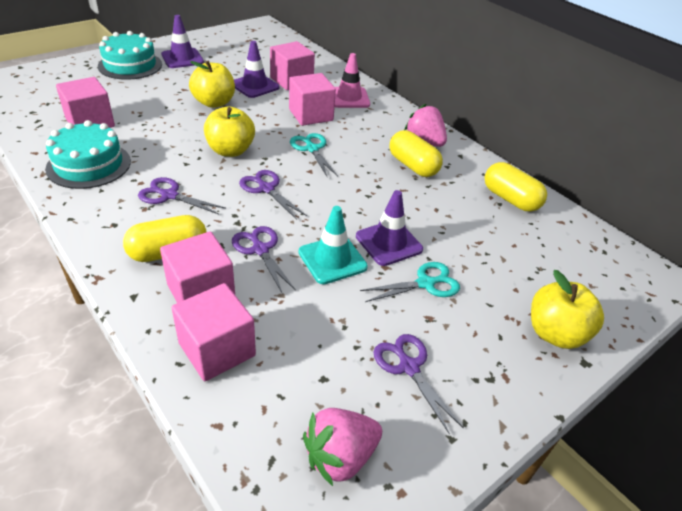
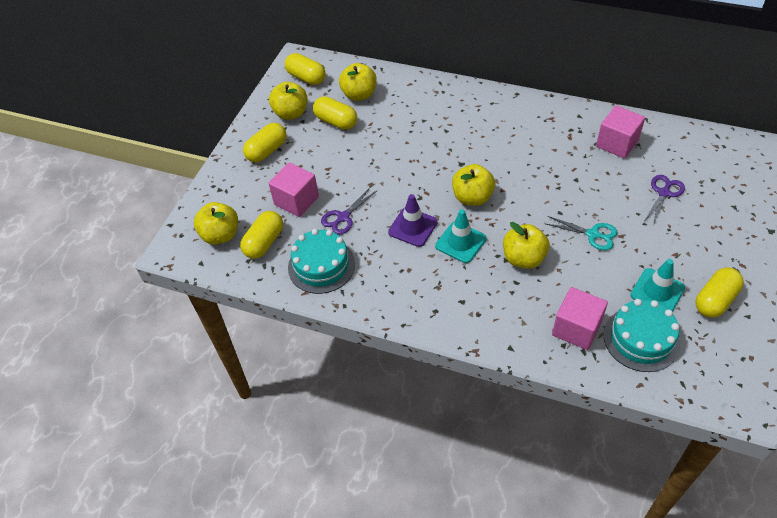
pink cube: [56,77,115,128] [160,231,235,303] [172,283,256,381] [270,41,315,90] [289,73,336,126] = 5 -> [269,163,319,217] [552,287,608,350] [596,105,645,159] = 3
pink strawberry: [303,408,382,486] [404,104,447,147] = 2 -> none = 0
pink traffic cone: [335,53,370,108] = 1 -> none = 0
purple scissors: [138,177,225,214] [232,226,296,294] [239,170,307,220] [374,334,464,435] = 4 -> [321,188,377,235] [645,175,685,226] = 2
purple traffic cone: [161,15,204,68] [234,41,280,98] [356,190,423,266] = 3 -> [388,194,438,247] = 1
turquoise scissors: [290,133,338,178] [360,262,460,302] = 2 -> [546,216,618,250] = 1
turquoise traffic cone: [299,206,368,284] = 1 -> [435,209,486,263] [630,259,685,312] = 2
yellow apple: [189,61,235,108] [204,106,255,157] [531,270,604,349] = 3 -> [194,202,238,245] [269,82,308,120] [339,63,377,101] [452,164,495,206] [503,222,550,269] = 5
yellow capsule: [123,215,207,262] [389,130,443,177] [484,162,547,212] = 3 -> [240,211,283,259] [243,123,286,162] [285,53,326,85] [313,96,357,130] [696,267,744,318] = 5

